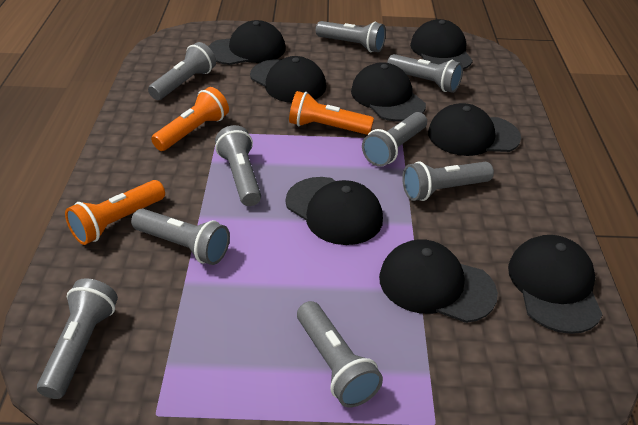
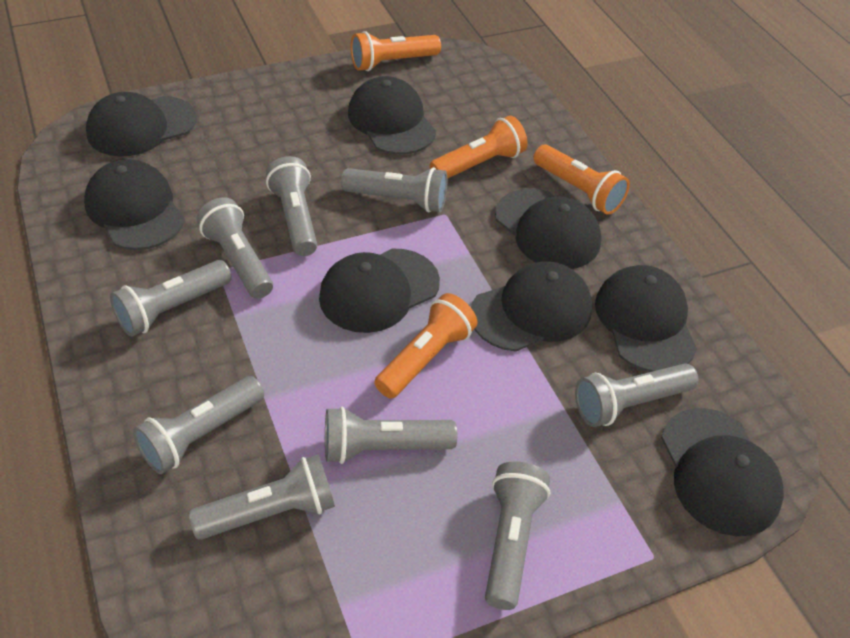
orange flashlight: [65,180,165,245] [151,87,229,151] [289,91,374,135] = 3 -> [351,31,441,71] [374,293,478,399] [430,115,528,179] [533,145,630,215] = 4

